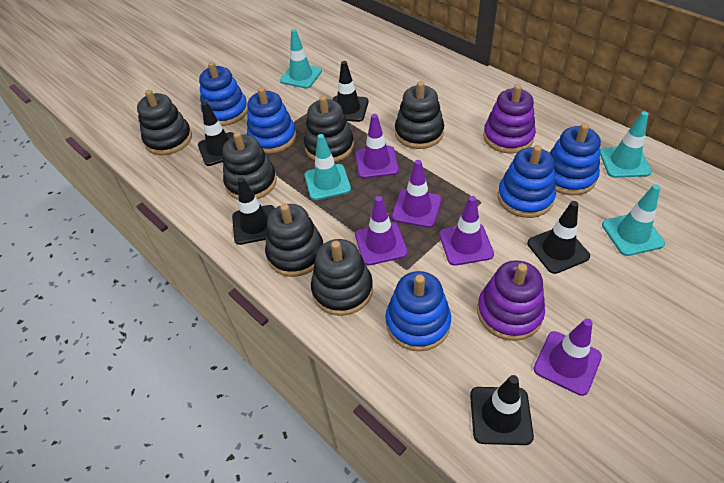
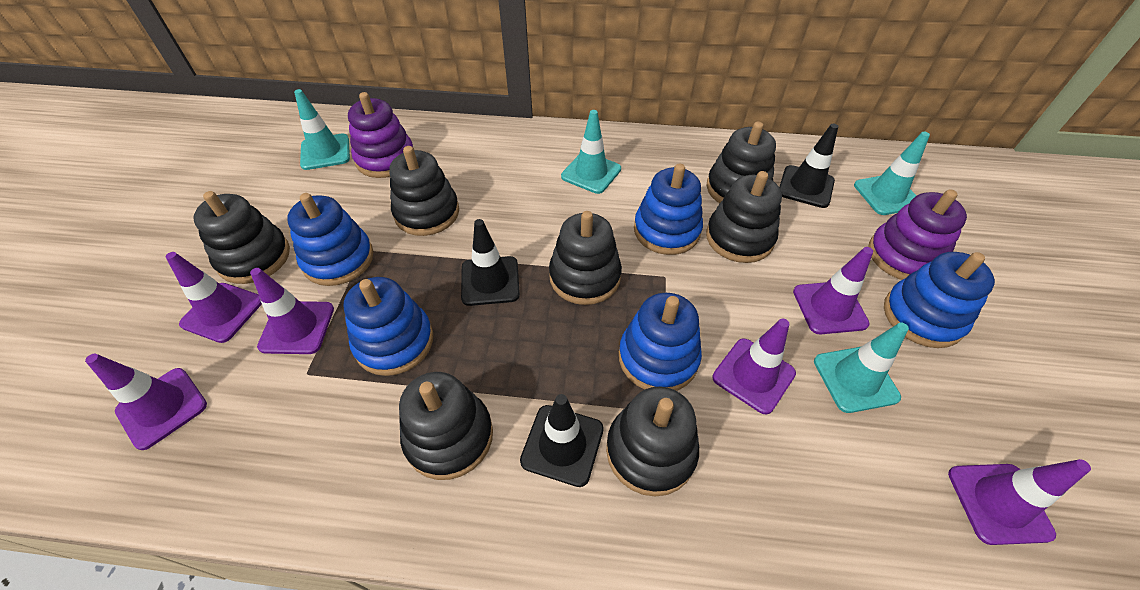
black stacking toy: [137,90,192,155] [223,132,277,200] [265,204,324,277] [304,96,354,162] [311,239,373,316] [395,81,444,149] = 6 -> [193,191,290,284] [389,146,459,236] [399,372,493,480] [549,211,622,305] [606,387,699,497] [706,171,782,263] [707,122,776,203] = 7
black traffic cone: [198,102,234,166] [232,177,275,245] [333,61,369,122] [470,375,534,445] [527,201,590,274] = 5 -> [461,219,520,306] [520,394,604,487] [779,124,838,208] = 3
purple traffic cone: [355,114,399,179] [355,196,408,265] [392,160,442,228] [439,196,494,266] [534,319,602,396] = 5 -> [85,354,207,450] [166,252,262,343] [250,268,334,354] [713,319,796,415] [793,247,873,334] [948,459,1091,545] = 6

